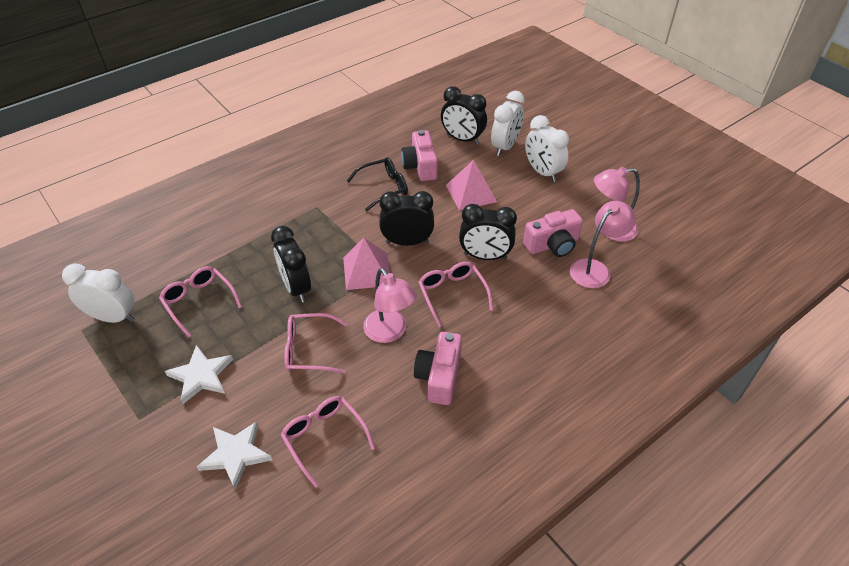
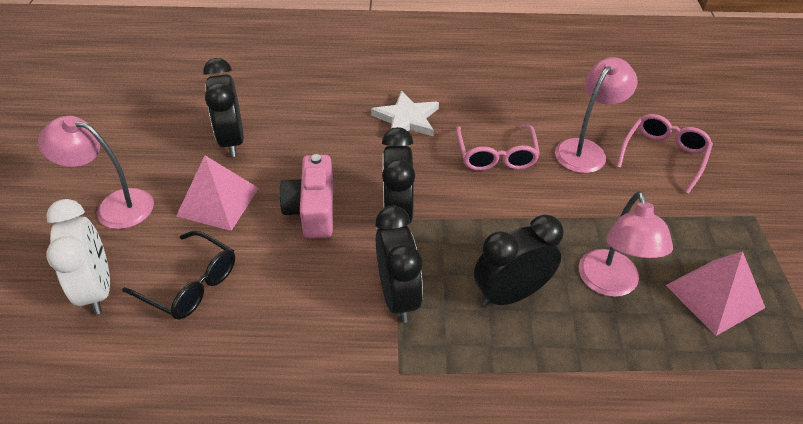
pink camera: [401,130,438,181] [414,332,462,405] [523,209,583,257] = 3 -> [279,154,333,238] = 1
pink glasses: [159,266,242,337] [281,396,375,488] [284,313,347,374] [418,262,493,327] = 4 -> [456,125,540,171] [616,114,713,194] = 2
white clock: [62,263,135,323] [491,91,525,156] [525,115,569,182] = 3 -> [46,199,110,314] = 1
white star: [165,345,233,404] [197,421,272,489] = 2 -> [371,90,439,136] = 1

